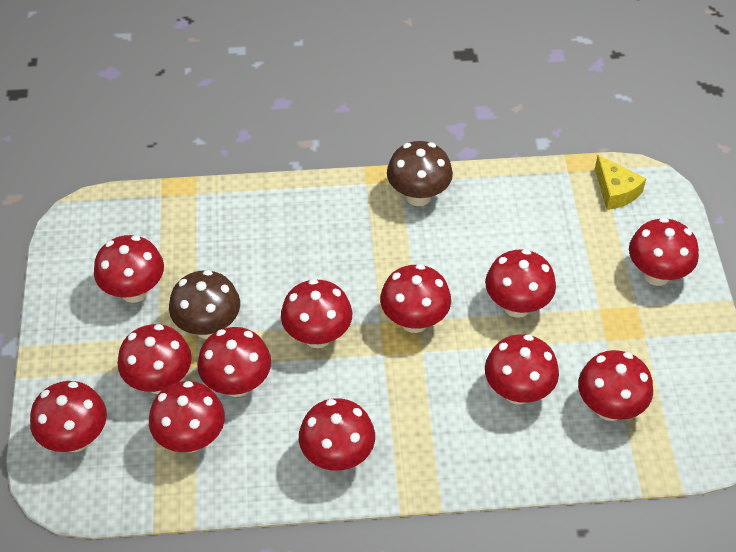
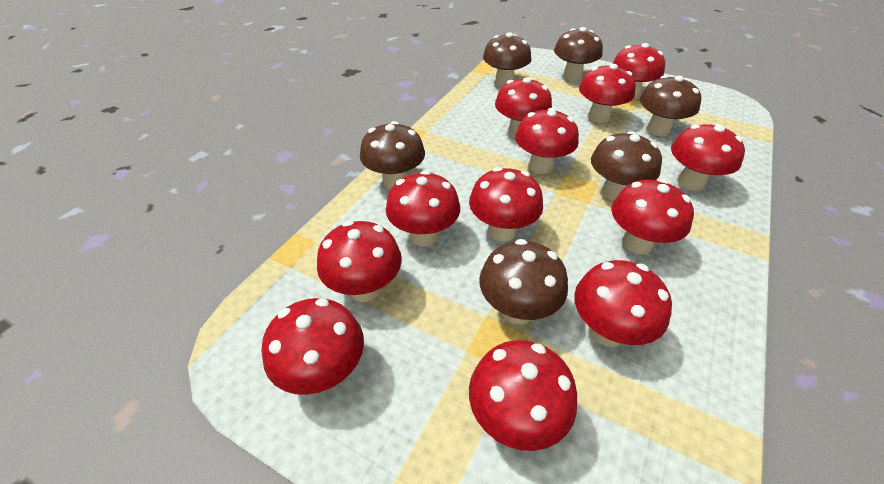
brown mushroom: [169,270,240,339] [387,141,453,206] = 2 -> [360,121,425,189] [479,239,568,325] [483,32,531,87] [554,27,603,81] [591,131,662,201] [640,75,701,136] = 6
yellow cheese: [595,155,646,210] = 1 -> none = 0

